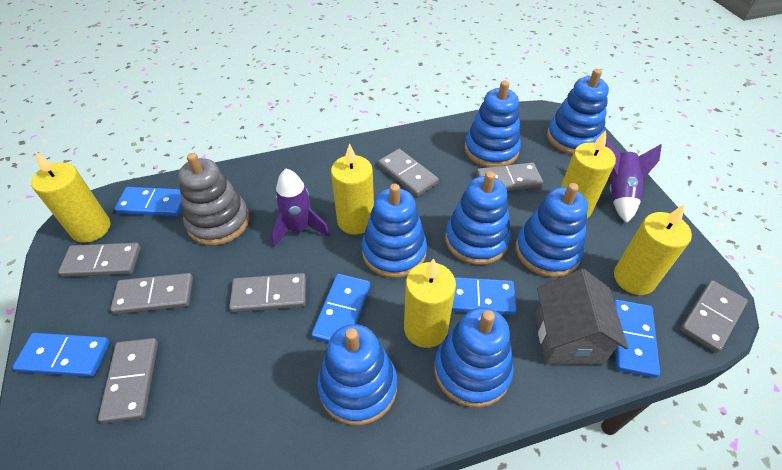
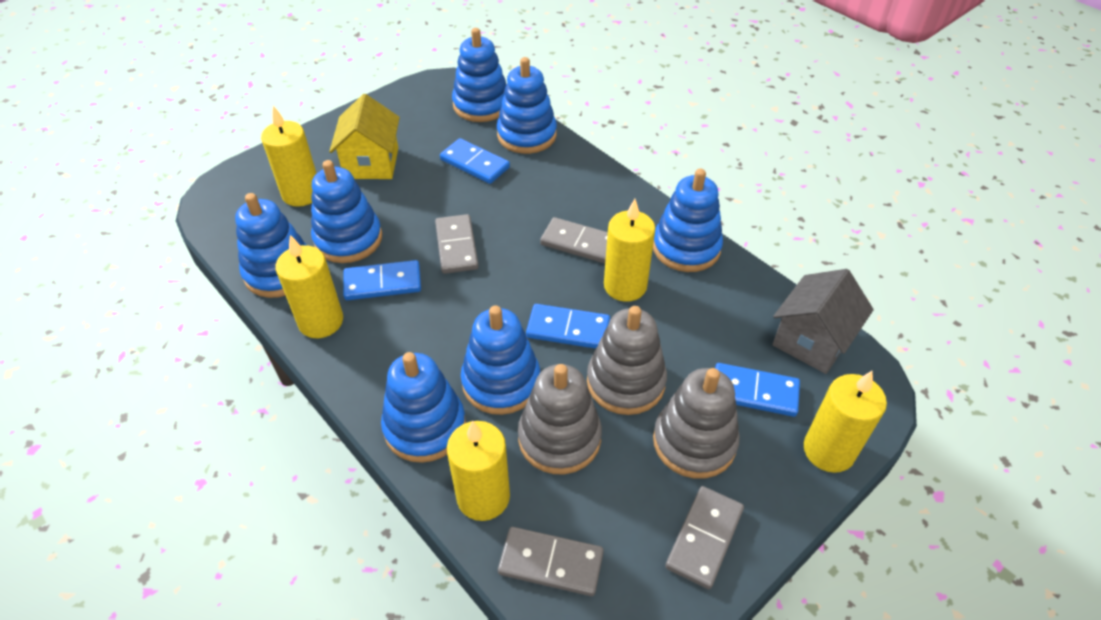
blue domino: [12,333,110,377] [114,187,182,217] [311,274,370,343] [452,277,517,315] [614,299,660,378] = 5 -> [343,260,421,300] [440,138,510,184] [526,304,610,349] [715,363,800,417] = 4
grey domino: [58,243,141,277] [98,338,158,423] [110,273,193,314] [229,273,306,312] [378,149,439,197] [476,162,543,191] [680,280,748,353] = 7 -> [435,214,479,274] [498,527,604,596] [540,217,608,264] [665,486,744,589] = 4
grey stacking toy: [178,153,249,246] = 1 -> [518,364,602,474] [587,306,667,415] [653,368,740,479] = 3
purple rocket: [271,169,330,247] [605,139,662,223] = 2 -> none = 0
yellow house: none = 0 -> [329,94,400,179] = 1

